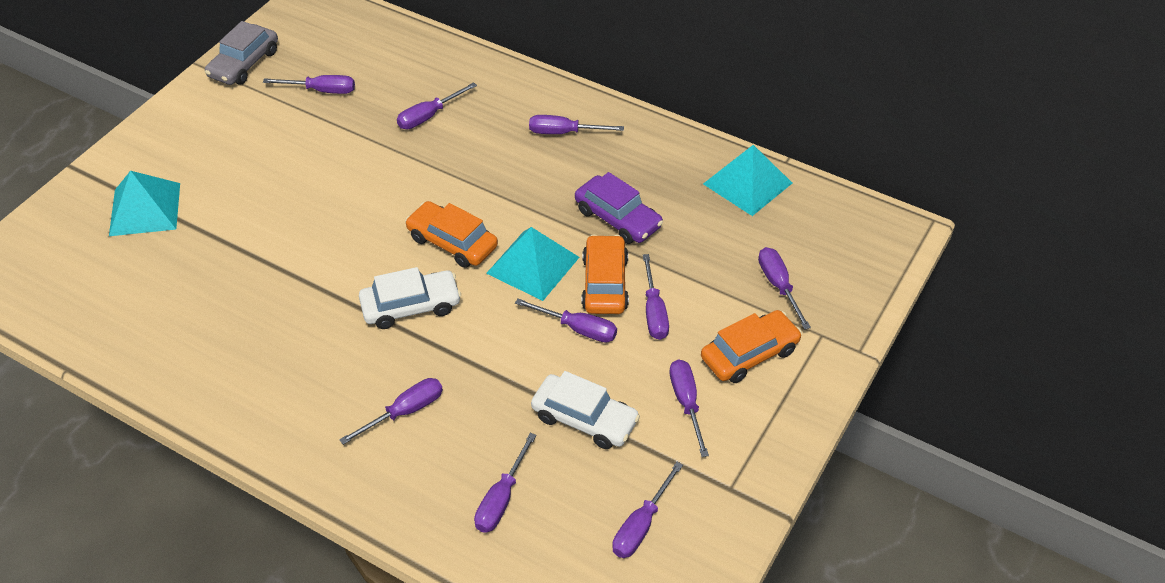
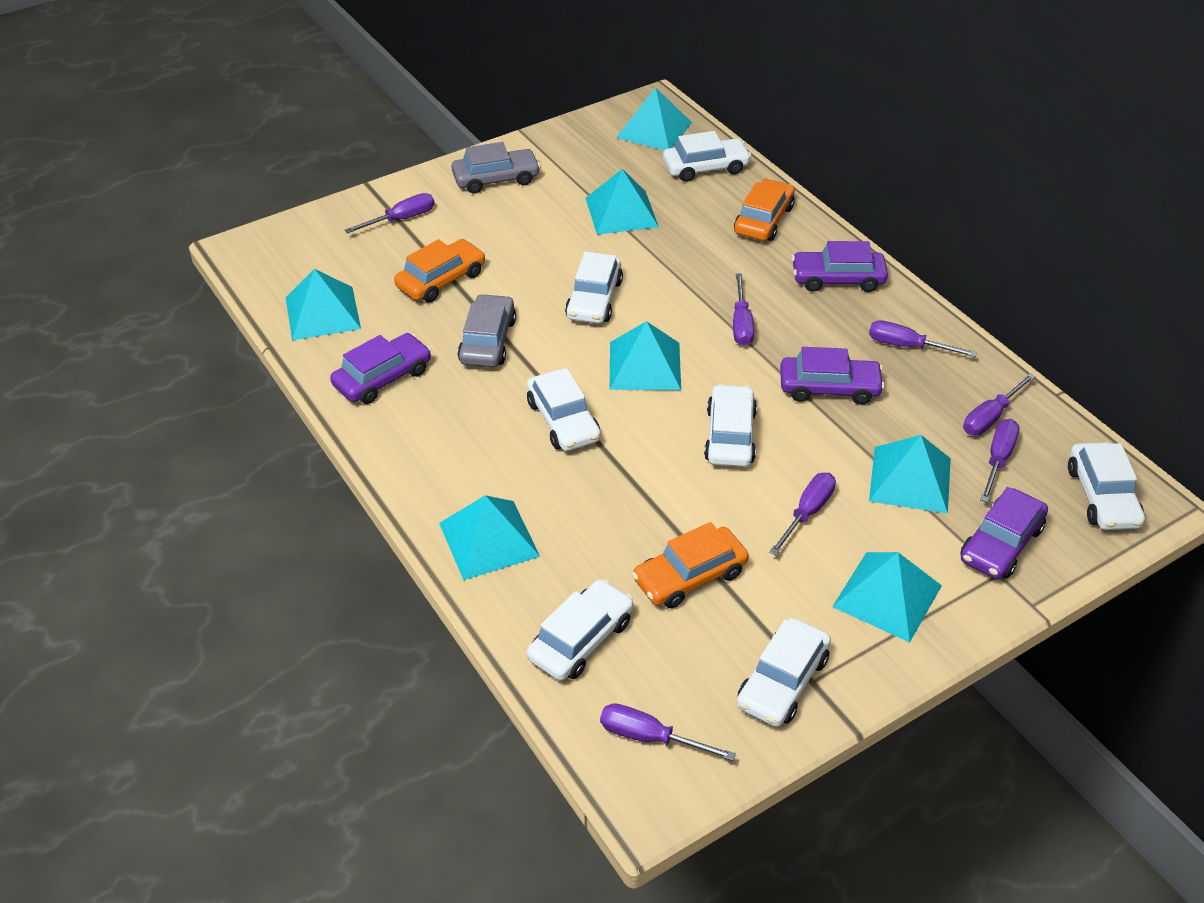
grey car: [205,21,278,85] = 1 -> [451,142,541,194] [458,294,516,367] = 2
purple car: [575,172,663,244] = 1 -> [330,333,431,404] [780,347,885,405] [792,241,888,292] [961,487,1048,579] = 4
purple screwdriver: [263,75,355,94] [339,378,443,445] [397,82,477,129] [474,433,537,533] [515,298,617,343] [529,115,624,134] [612,462,683,558] [643,254,669,340] [670,360,709,457] [758,247,811,329] = 10 -> [345,193,434,234] [600,703,736,761] [733,274,754,346] [769,473,836,555] [869,320,977,357] [963,373,1036,435] [980,419,1019,502] = 7
turquoise pyramid: [109,171,180,236] [486,227,579,301] [703,145,792,216] = 3 -> [286,269,361,340] [439,495,540,580] [586,169,659,235] [610,321,681,390] [616,88,692,150] [832,552,942,642] [869,435,951,514] = 7
white car: [359,267,461,329] [531,371,640,449] = 2 -> [527,368,601,451] [527,579,633,681] [565,252,623,324] [663,131,751,182] [704,384,757,467] [737,618,831,727] [1068,442,1145,530] = 7

